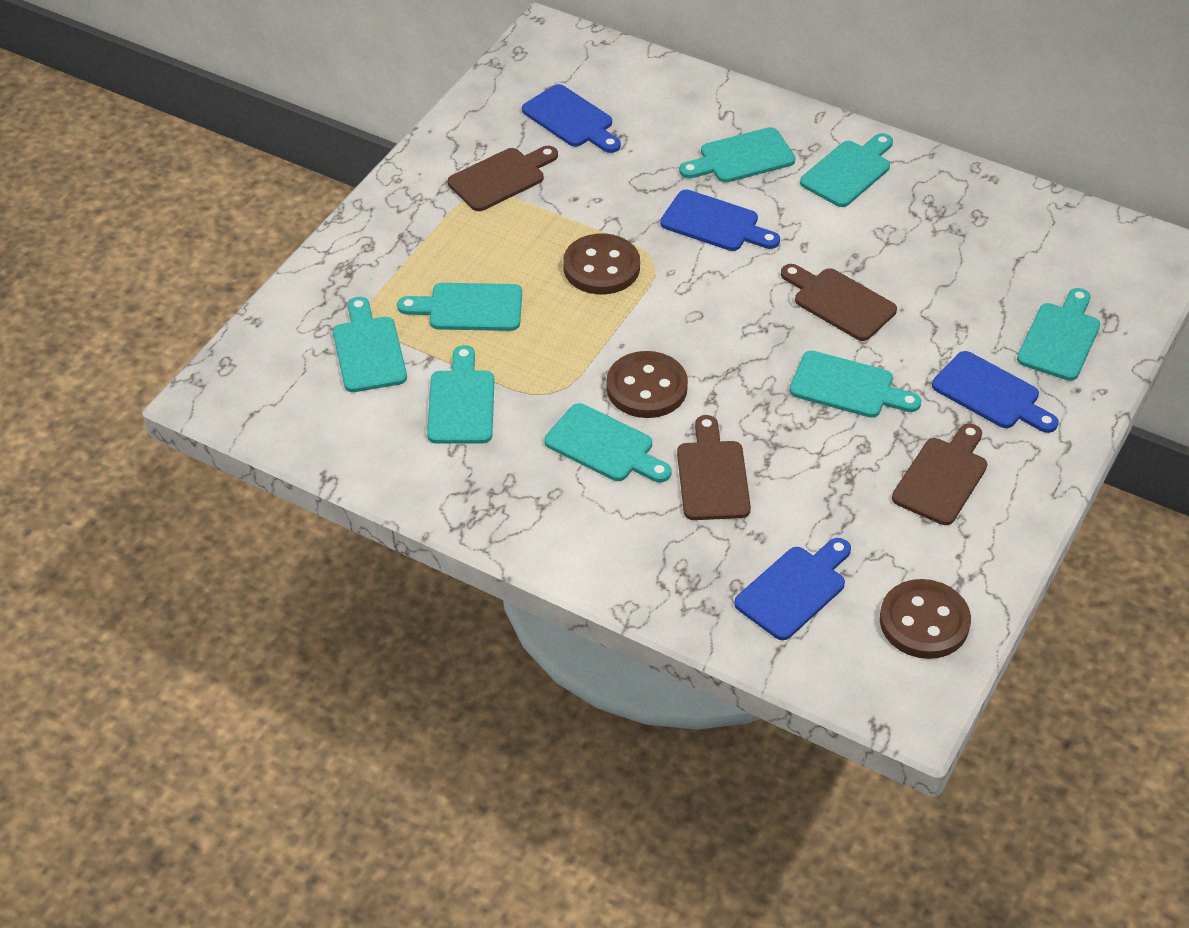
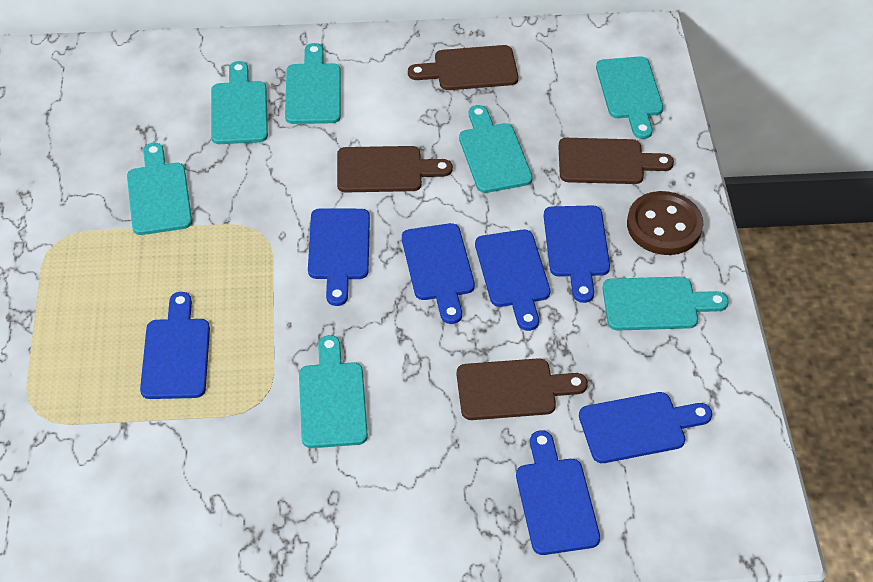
blue cutting board: [522,84,621,153] [660,190,780,251] [734,538,851,640] [932,351,1059,433] = 4 -> [140,292,210,399] [308,208,370,306] [402,223,475,324] [475,230,550,331] [516,430,600,555] [544,205,610,303] [579,392,712,463] = 7
brown button: [563,233,640,294] [606,351,688,418] [880,579,971,659] = 3 -> [627,191,703,255] = 1
turquoise cutting board: [333,297,407,392] [397,283,522,331] [427,345,494,444] [544,403,672,482] [679,127,796,183] [790,351,921,418] [800,133,893,207] [1017,288,1100,381] = 8 -> [127,143,192,235] [211,61,268,144] [285,43,341,124] [299,335,368,448] [459,105,533,193] [596,56,663,139] [603,277,729,331] = 7

